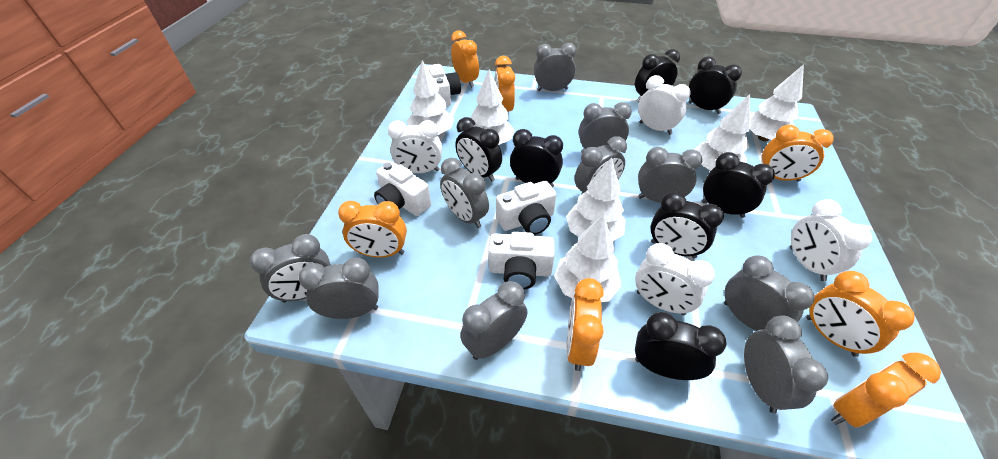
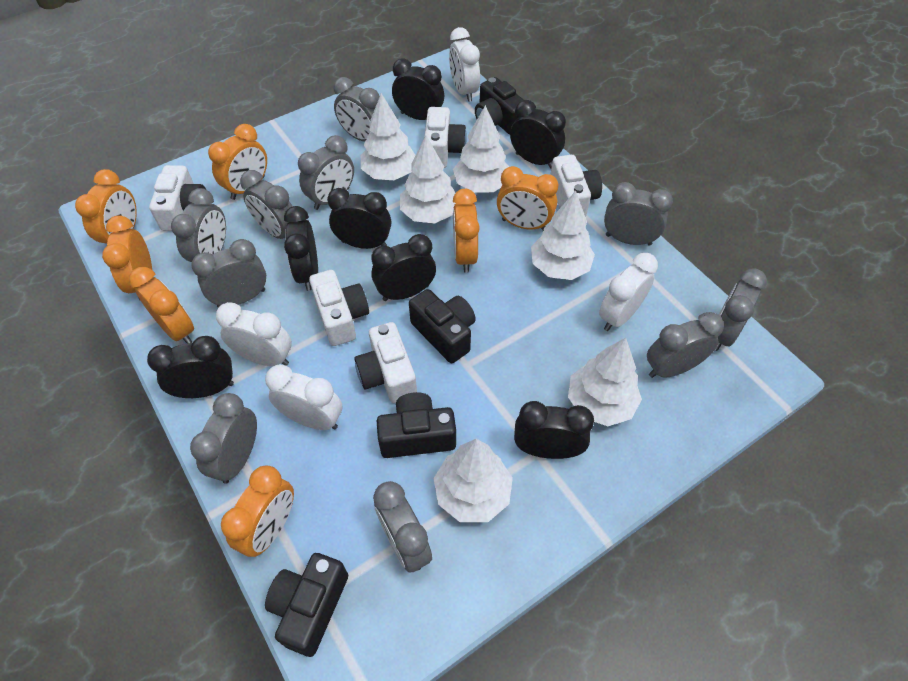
black camera: none = 0 -> [265,553,348,657] [377,392,456,458] [409,289,476,363] [475,77,524,135] = 4
white camera: [374,161,431,216] [426,64,461,106] [488,232,555,290] [496,181,556,235] = 4 -> [149,165,206,231] [309,270,369,346] [354,322,417,403] [424,107,467,168] [550,155,602,217] = 5

